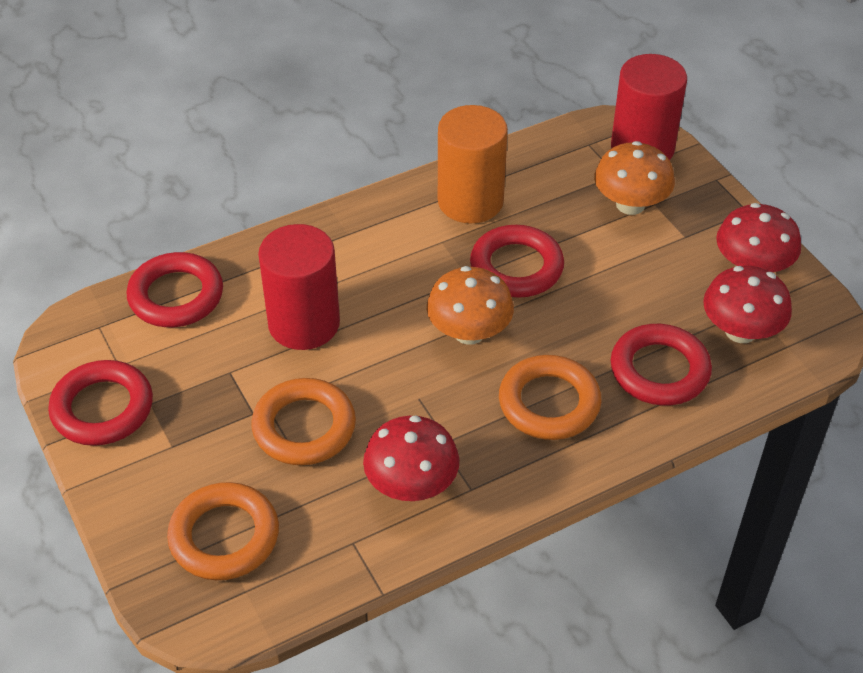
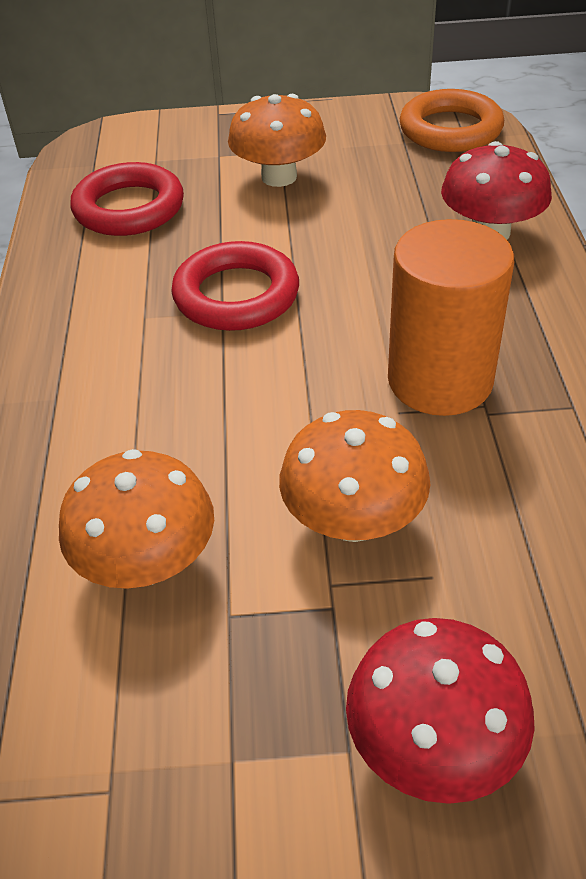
orange mushroom: [427,266,514,345] [594,141,675,215] = 2 -> [59,449,214,589] [228,94,326,187] [279,410,431,542] = 3
orange ring: [167,482,279,580] [251,378,356,465] [499,355,601,440] = 3 -> [400,89,504,152] = 1
red cylinder: [258,224,340,350] [611,54,687,160] = 2 -> none = 0
red mushroom: [363,416,459,501] [703,266,792,343] [716,203,801,272] = 3 -> [346,618,535,804] [441,141,552,240] = 2
red ring: [48,360,153,446] [127,252,223,327] [470,225,564,298] [611,324,712,405] = 4 -> [70,162,184,236] [171,241,299,331] = 2

